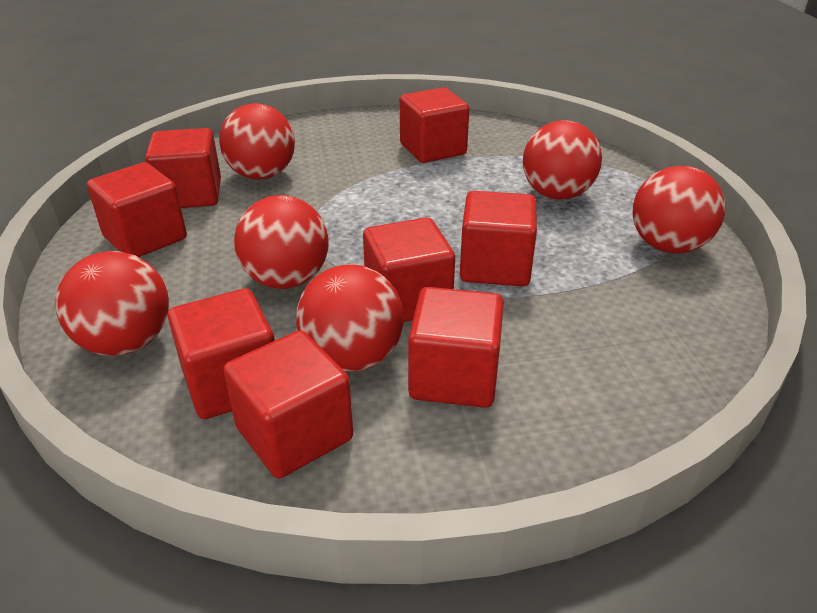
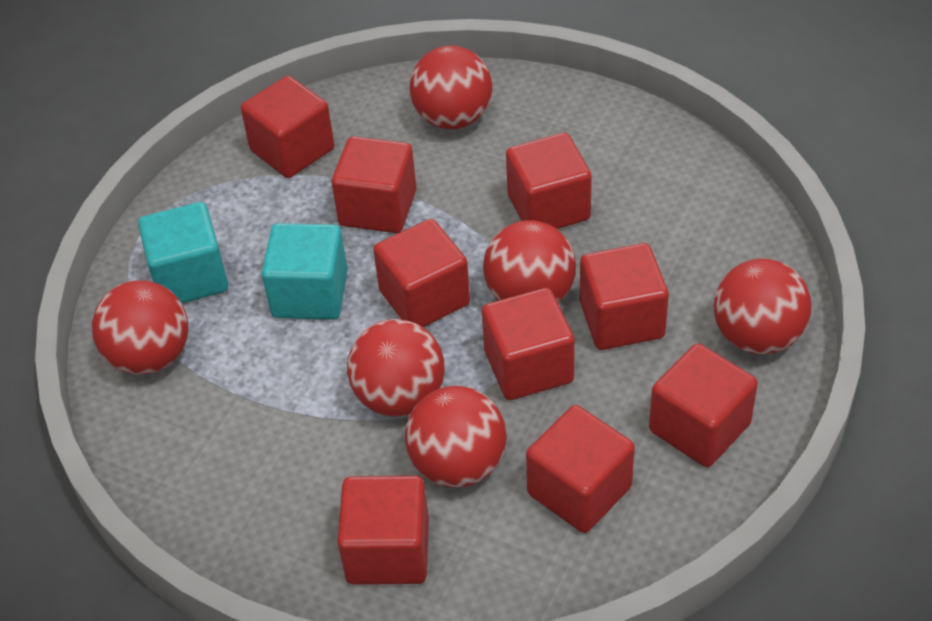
red cube: [87,162,187,257] [145,128,221,208] [168,288,275,419] [223,330,353,479] [363,218,455,322] [400,88,469,163] [408,287,504,408] [460,191,537,286] = 8 -> [241,76,334,178] [332,136,416,233] [337,476,429,585] [373,219,470,327] [482,288,575,400] [506,133,592,229] [526,405,635,533] [580,243,669,350] [649,343,758,467] = 9
turquoise cube: none = 0 -> [138,202,228,303] [261,223,348,320] = 2

